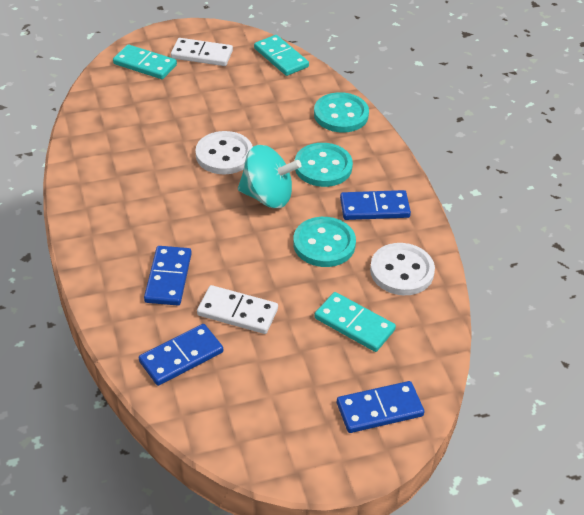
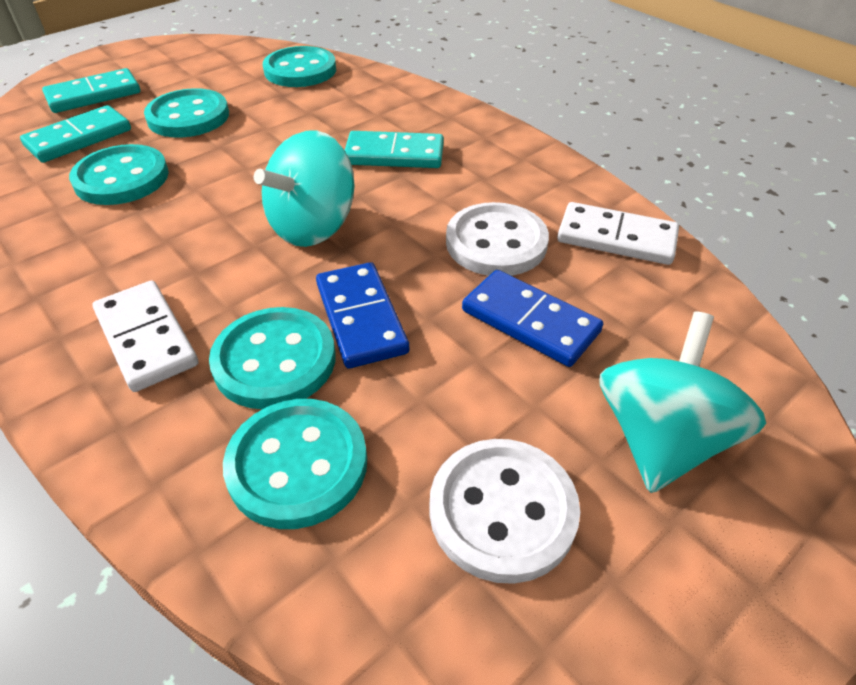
blue domino: [139,324,223,386] [144,246,192,306] [337,381,424,433] [340,190,411,220] = 4 -> [316,262,409,368] [462,270,603,367] = 2
turquoise button: [293,217,356,267] [295,143,353,187] [314,92,369,133] = 3 -> [69,144,169,205] [144,88,229,138] [209,307,336,409] [223,399,367,529] [263,46,336,87] = 5
turquoise spinning top: [238,145,301,208] = 1 -> [254,130,355,247] [599,311,766,493] = 2

